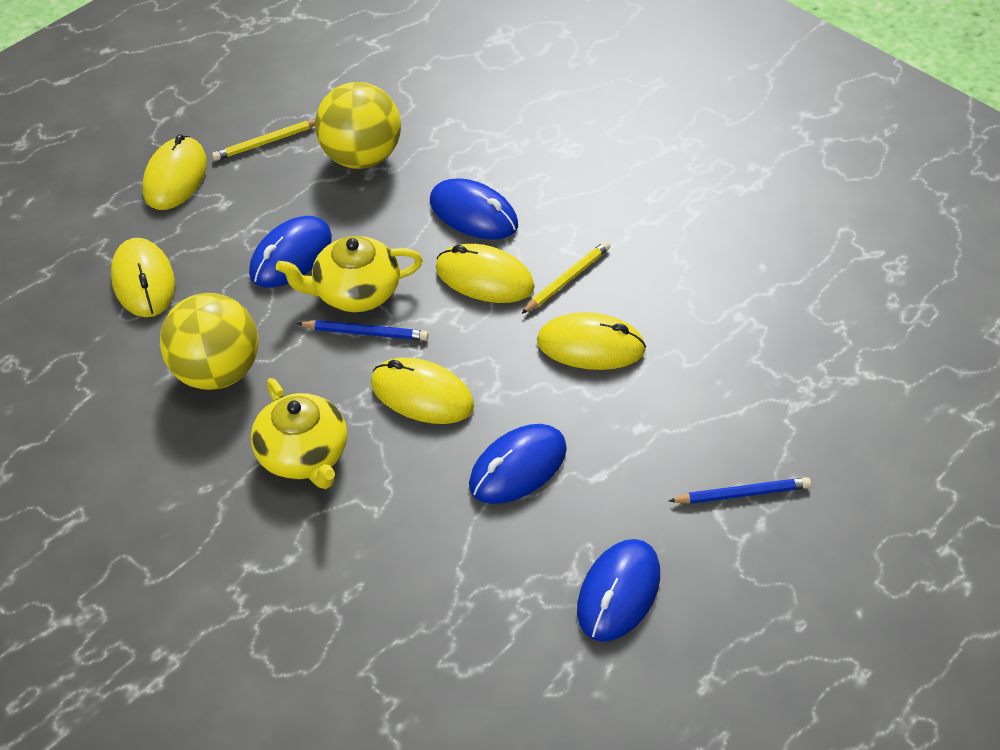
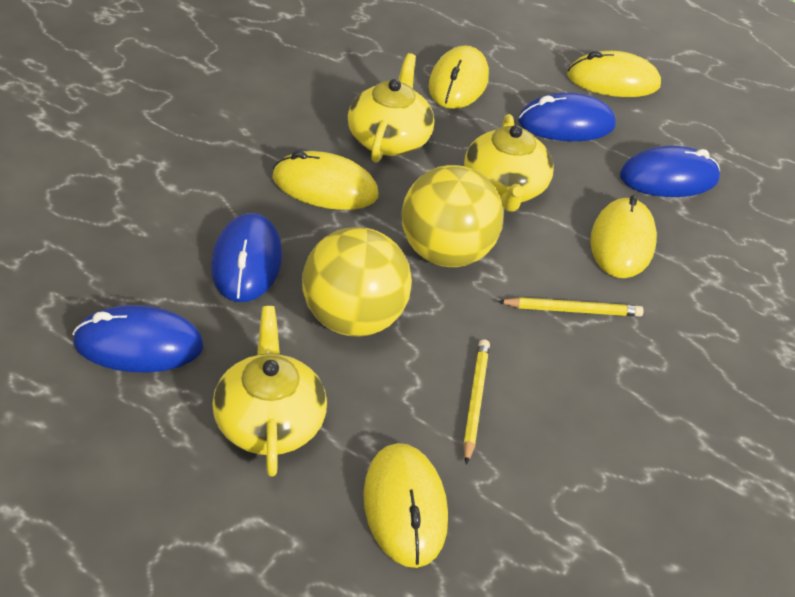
blue pencil: [297,320,428,340] [669,477,811,504] = 2 -> none = 0
yellow teapot: [251,378,347,489] [276,236,423,312] = 2 -> [212,306,327,477] [348,53,434,163] [464,114,554,212] = 3

